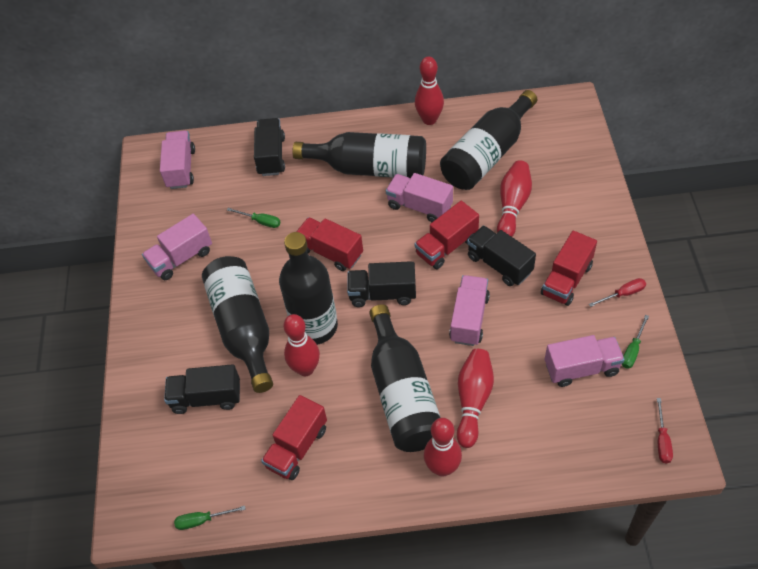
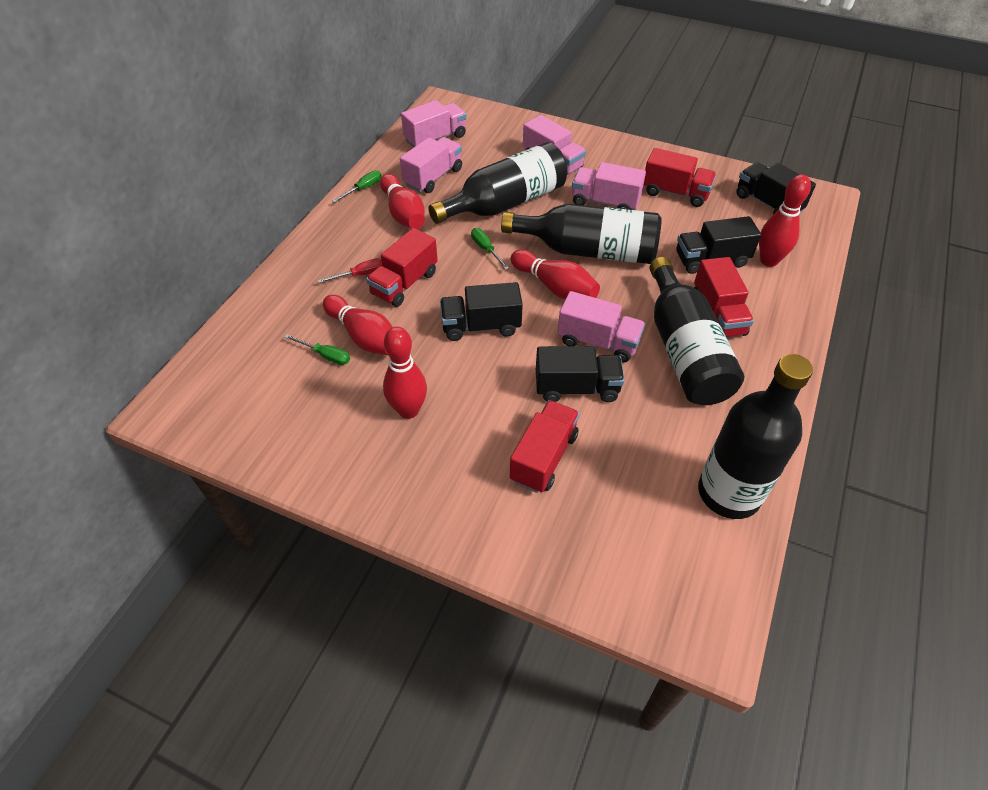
black bottle: [202,256,273,393] [279,232,338,345] [292,132,426,178] [369,304,441,452] [440,90,538,190] = 5 -> [428,142,567,224] [501,204,662,264] [649,257,744,405] [698,354,813,519] = 4
red screwdriver: [589,278,646,307] [657,398,673,463] = 2 -> [318,258,382,283] = 1

